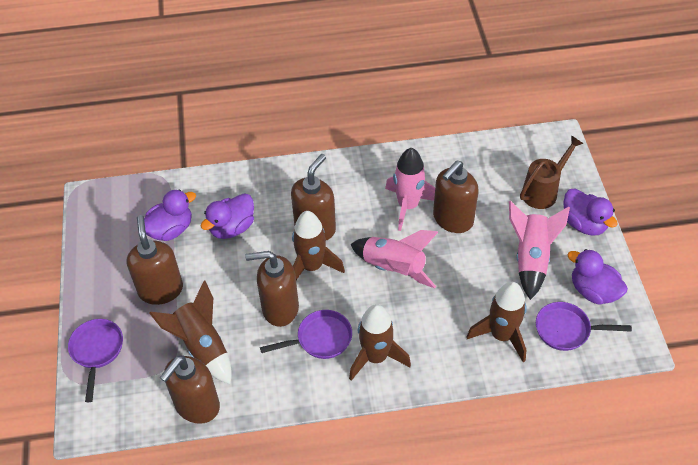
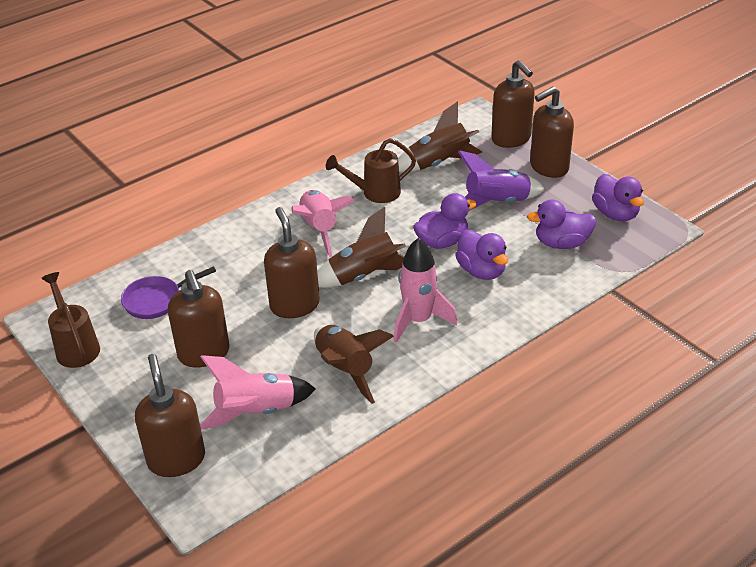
brown rocket: [149,281,232,384] [292,211,345,280] [349,304,411,381] [467,282,527,362] = 4 -> [314,325,394,404] [317,207,406,288] [398,101,482,172] = 3
brown watering can: [520,135,584,209] = 1 -> [41,272,100,368] [326,138,416,203] = 2
purple pan: [68,319,123,402] [260,310,352,359] [536,302,632,351] = 3 -> [121,266,216,319] = 1
purple rocket: none = 0 -> [458,150,545,211] = 1

